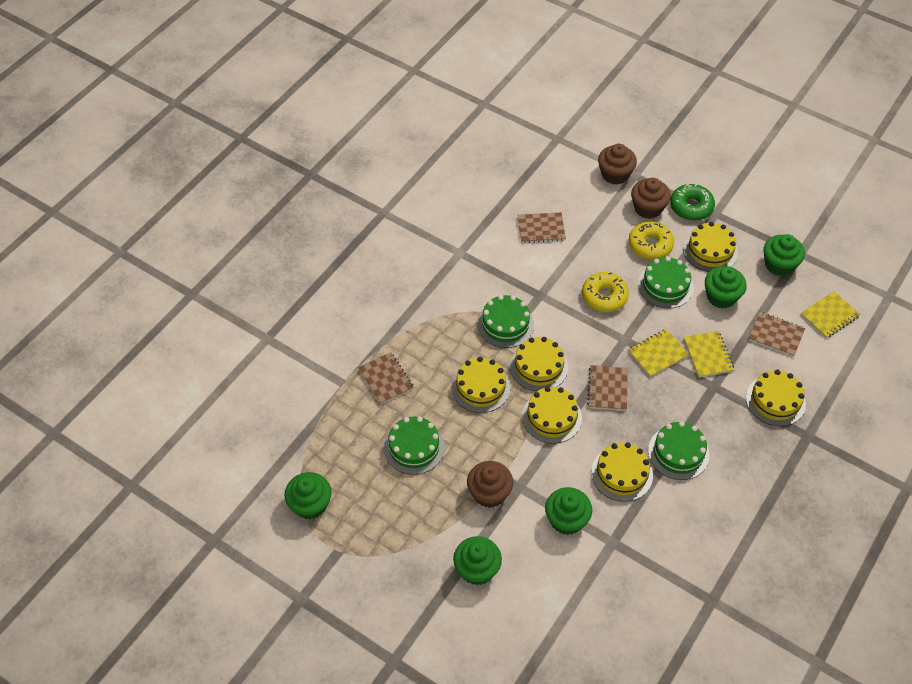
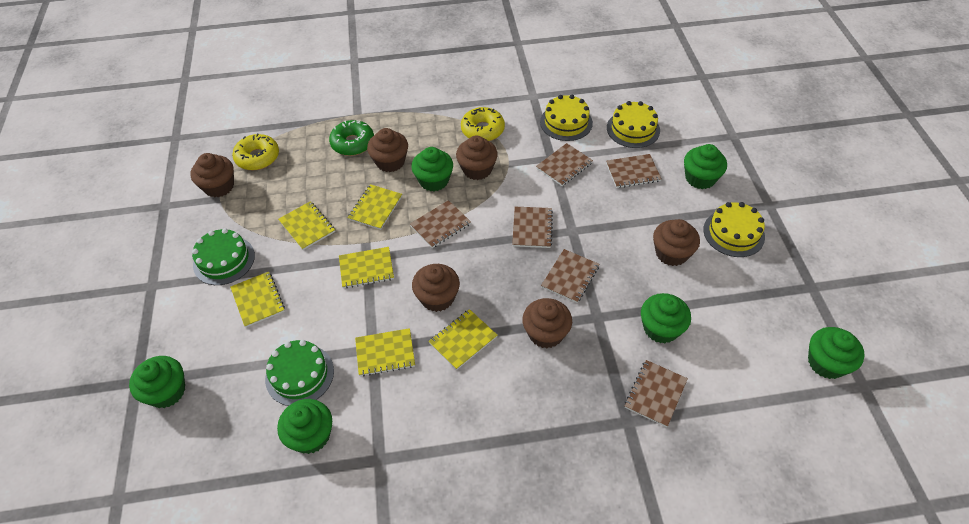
brown cupcake: [467,461,513,508] [598,144,637,185] [631,178,671,219] = 3 -> [190,153,234,198] [367,128,408,172] [412,264,460,312] [456,136,498,180] [522,298,572,348] [653,219,700,266] = 6
brown notebook: [358,352,414,404] [518,212,566,243] [587,365,628,411] [748,312,805,357] = 4 -> [410,200,471,248] [512,207,553,248] [536,143,593,186] [541,249,599,303] [606,154,661,188] [625,360,688,427] = 6
green cake: [384,416,445,475] [477,295,534,348] [638,256,694,309] [648,421,709,480] = 4 -> [192,228,255,285] [265,340,334,406] = 2
green cupcake: [284,472,332,519] [453,536,502,585] [545,487,592,535] [705,266,747,309] [764,234,805,276] = 5 -> [129,356,185,408] [277,399,332,454] [411,147,453,191] [641,293,691,343] [684,144,727,189] [808,327,865,379] = 6
yellow cake: [452,357,510,413] [510,337,568,391] [522,386,582,443] [591,442,653,502] [683,222,738,272] [746,370,806,426] = 6 -> [540,95,593,141] [607,101,660,148] [703,202,765,257] = 3
yellow notebook: [628,329,689,377] [684,331,734,378] [801,291,860,338] = 3 -> [230,272,285,327] [278,201,335,250] [339,247,394,288] [348,184,402,230] [355,328,415,376] [429,309,497,370] = 6

